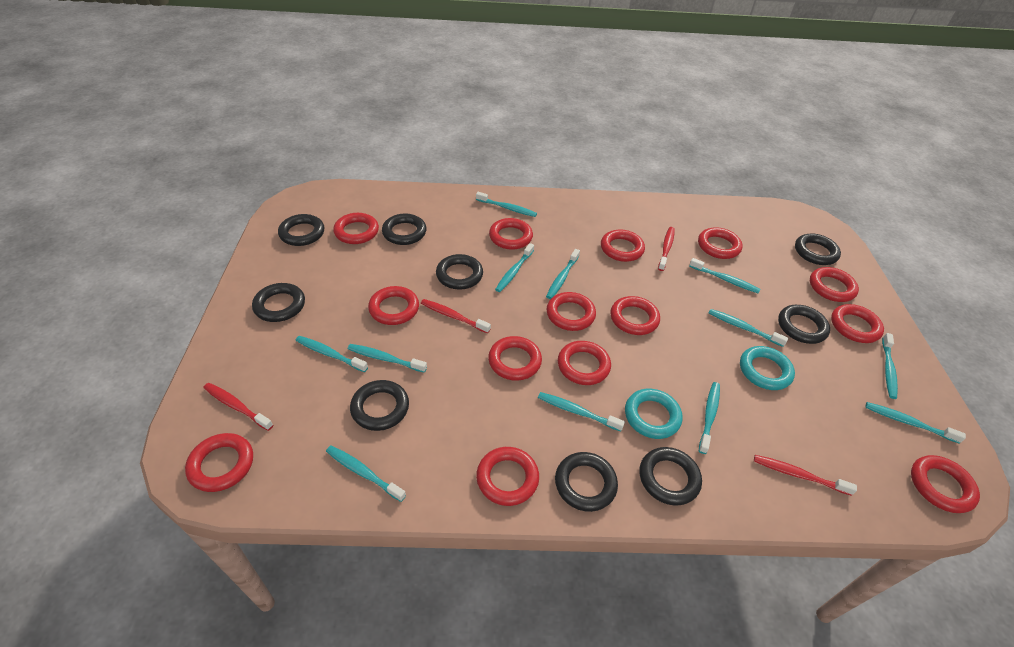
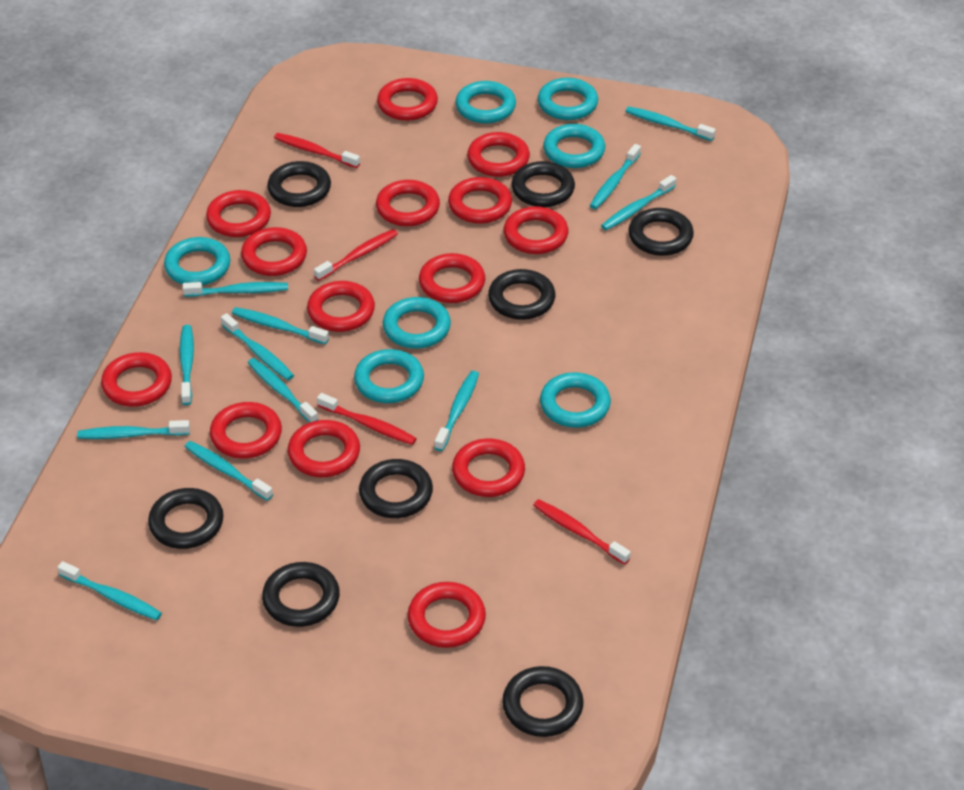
black ring: [252,283,305,322] [278,214,324,246] [350,380,409,431] [382,214,426,245] [436,254,483,290] [555,452,618,512] [639,447,702,506] [778,305,830,344] [795,233,841,265] = 9 -> [148,488,224,549] [262,562,340,627] [267,161,331,207] [359,459,433,518] [488,269,555,320] [502,666,584,737] [511,161,575,207] [628,208,694,256] = 8
turquoise ring: [625,389,683,439] [740,346,795,390] = 2 -> [164,237,230,285] [354,349,424,403] [383,297,451,349] [455,81,516,124] [538,78,598,120] [540,372,611,428] [543,124,605,168] = 7

